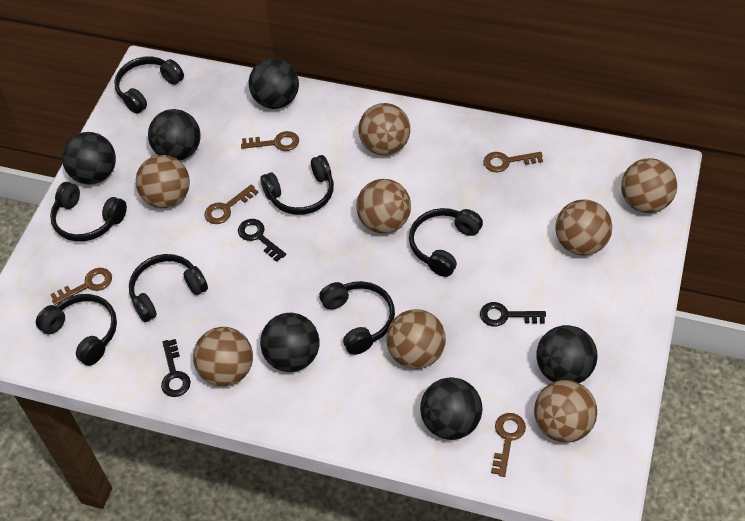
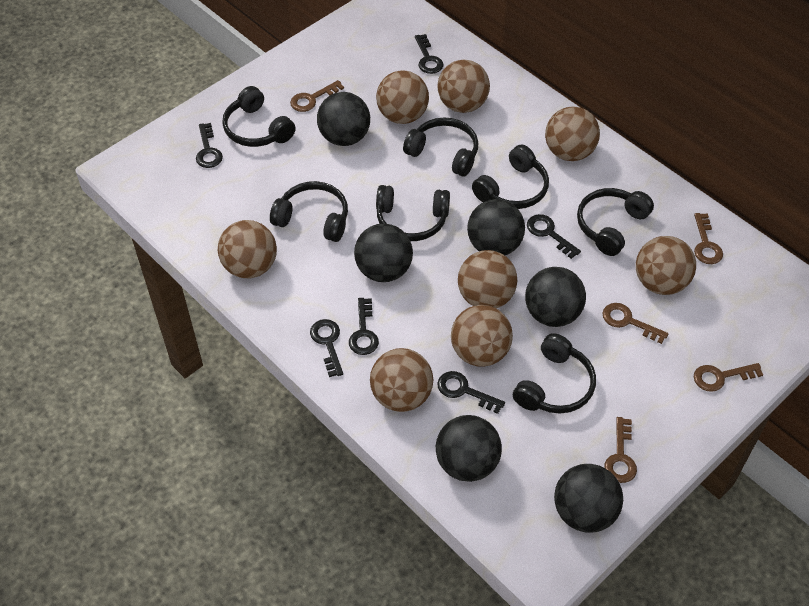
black key: [161,339,191,397] [238,219,286,262] [480,302,546,327] = 3 -> [196,123,223,168] [310,319,343,377] [349,298,379,355] [415,34,443,74] [437,371,505,414] [527,214,581,259] = 6

